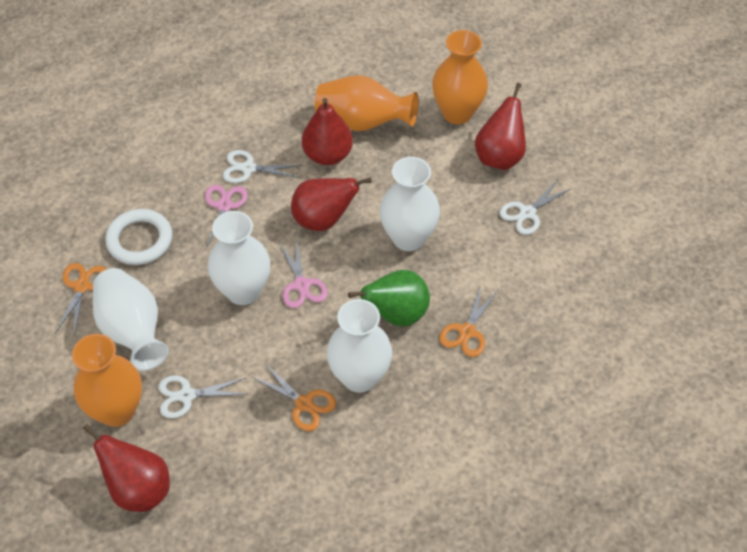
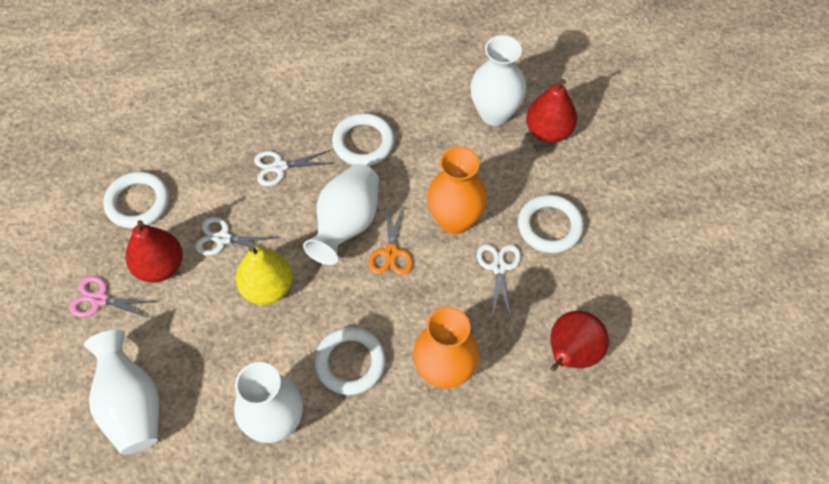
green pear: [348,270,430,326] = 1 -> none = 0
orange scissors: [55,263,106,336] [252,363,336,431] [439,285,498,357] = 3 -> [368,204,413,275] = 1
orange vase: [72,334,142,427] [315,75,419,131] [432,30,488,124] = 3 -> [413,307,479,389] [427,147,487,234] = 2
pink scissors: [205,185,248,248] [279,241,328,308] = 2 -> [69,276,156,318] = 1
red pear: [83,424,170,512] [291,177,372,231] [302,98,353,165] [475,83,526,170] = 4 -> [126,220,183,283] [526,79,577,143] [550,311,609,371] = 3
white ring: [105,209,172,265] = 1 -> [103,171,169,229] [314,327,386,395] [332,113,395,166] [518,194,584,253] = 4
yellow pear: none = 0 -> [236,246,292,305] = 1

